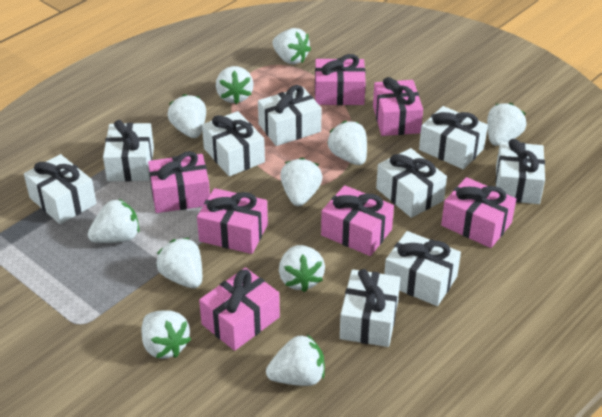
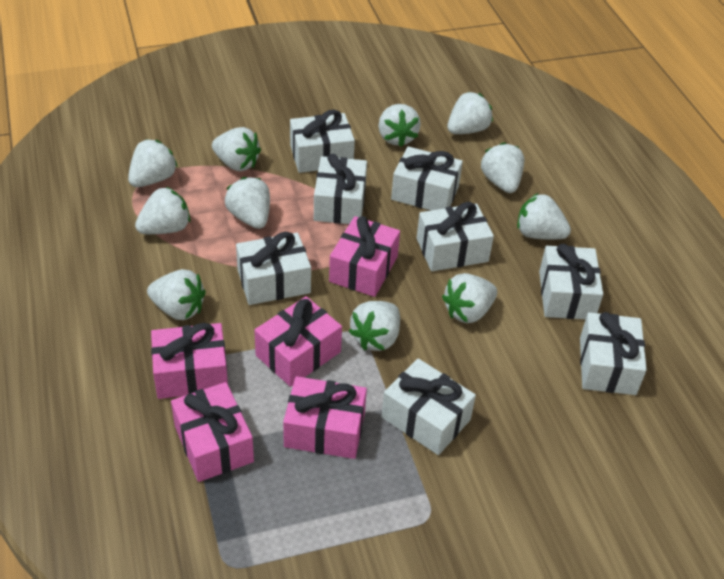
pink gift: [148,151,210,213] [197,188,268,254] [199,268,280,351] [315,54,366,105] [321,185,394,256] [373,77,423,136] [441,177,516,248] = 7 -> [151,323,228,399] [171,382,254,482] [254,296,342,387] [283,376,367,459] [329,216,400,297] = 5
white gift: [24,154,96,224] [103,120,154,181] [202,111,265,176] [258,85,322,146] [340,269,400,347] [376,148,447,218] [384,231,461,306] [419,106,488,169] [495,139,545,204] = 9 -> [236,232,311,305] [290,110,355,173] [314,154,367,224] [381,358,476,455] [391,147,463,210] [417,202,494,271] [539,244,603,319] [580,312,647,395] = 8

